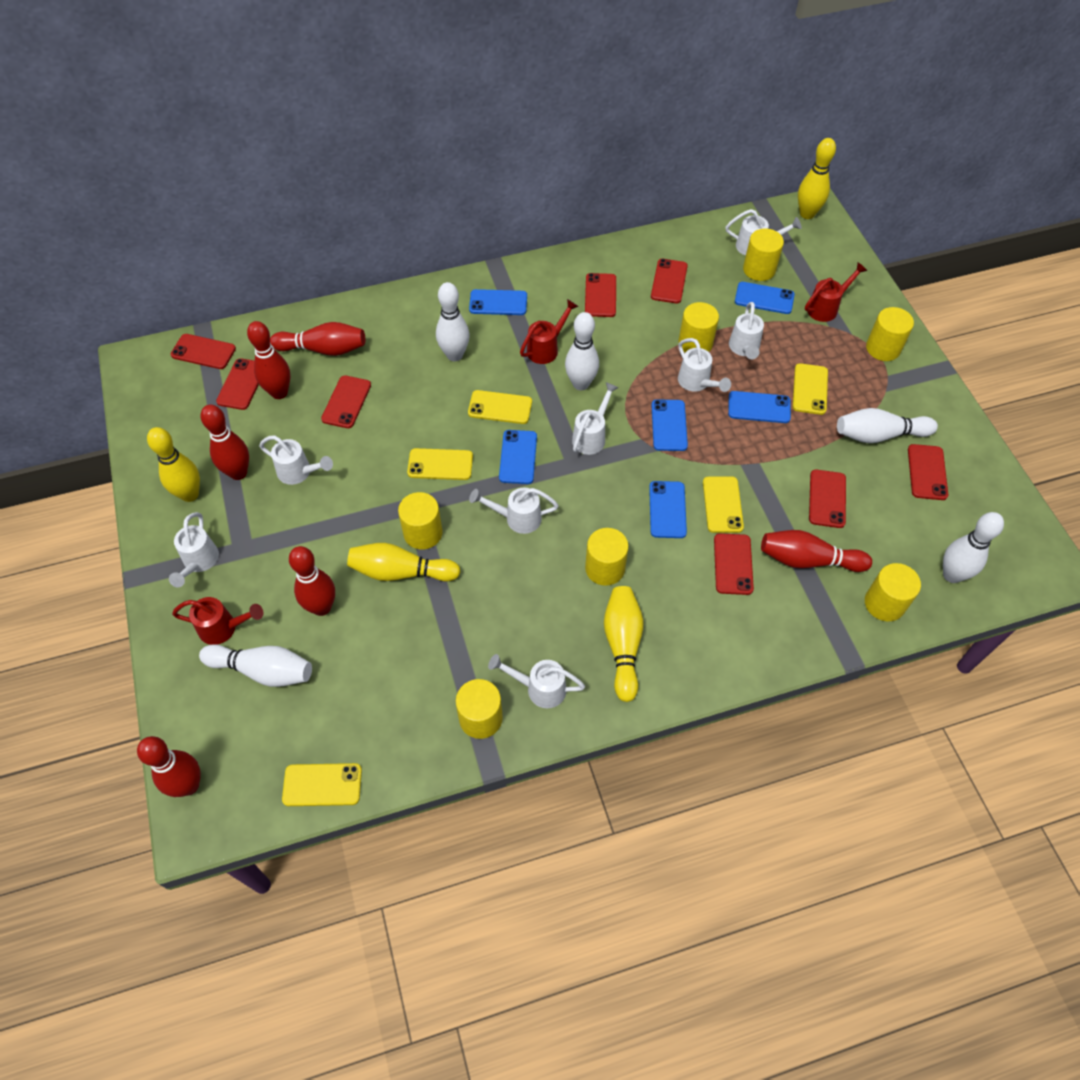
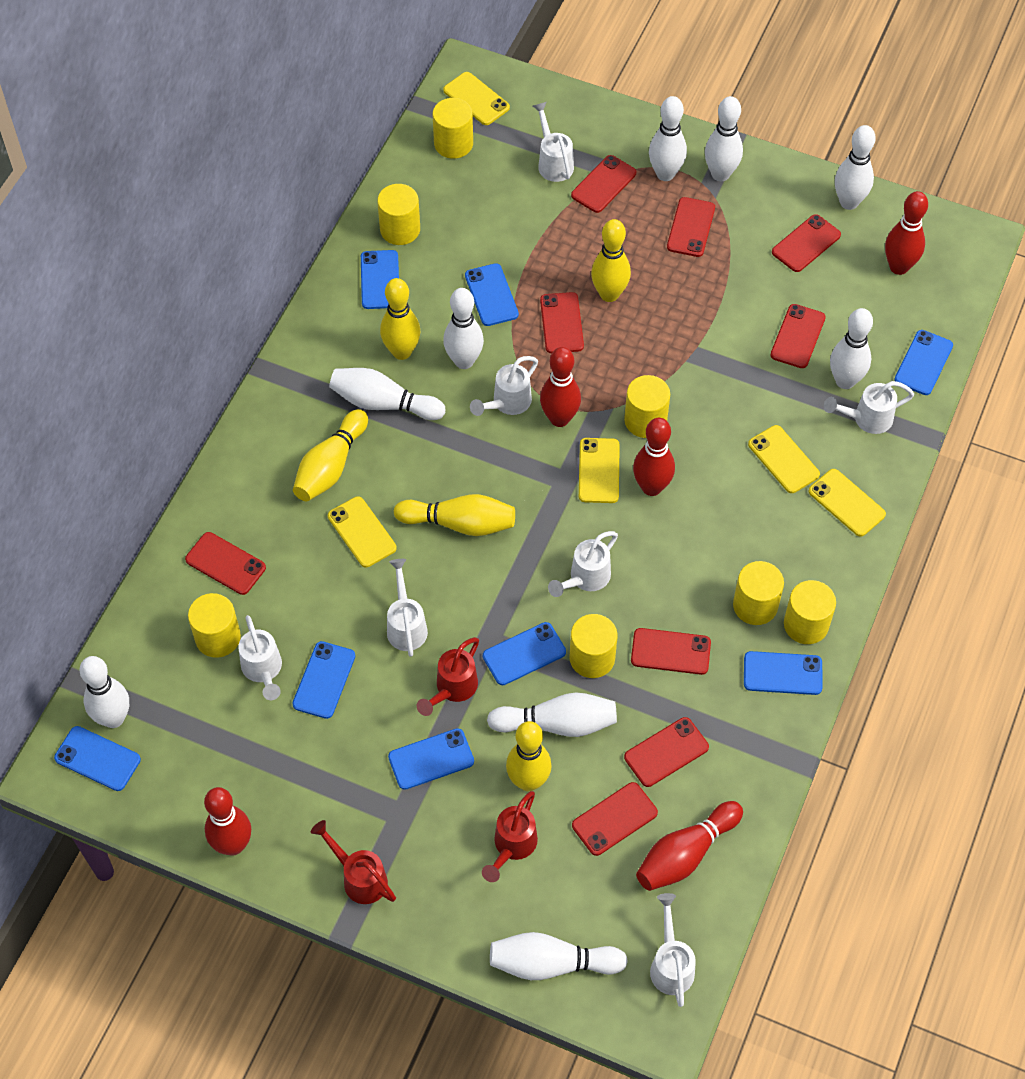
blue phone: [469,289,527,315] [499,430,537,484] [649,481,687,538] [651,400,688,451] [728,391,791,423] [735,282,795,314] = 6 -> [54,726,141,791] [292,641,355,719] [361,250,399,309] [388,728,474,790] [465,263,519,326] [483,622,566,685] [744,651,822,695] [894,330,953,395] = 8
red bowling pin: [137,736,201,797] [201,404,249,480] [247,321,290,399] [270,322,365,356] [289,546,335,616] [761,530,872,572] = 6 -> [204,787,251,855] [540,347,581,427] [633,418,675,496] [636,801,743,891] [885,191,928,275] = 5
red phone: [171,334,236,369] [216,358,259,410] [321,375,371,428] [585,273,616,317] [651,259,688,303] [714,533,754,595] [809,470,846,528] [908,444,948,500] = 8 -> [185,532,266,595] [540,292,584,353] [571,155,636,213] [572,782,658,856] [624,717,709,787] [631,628,711,675] [667,197,715,257] [770,304,826,368] [772,214,841,272] = 9
white bowling pin: [199,644,312,687] [436,282,470,361] [565,312,599,391] [837,408,938,443] [943,512,1004,583] = 5 -> [80,656,129,728] [329,368,445,420] [443,288,484,369] [487,692,617,737] [490,932,628,980] [649,96,687,181] [705,96,743,181] [830,308,873,389] [835,125,876,210] = 9
white watering can: [169,512,219,588] [259,435,333,485] [469,488,559,534] [488,654,585,708] [572,382,619,455] [678,338,731,392] [725,209,801,256] [729,302,764,359] = 8 -> [238,615,282,700] [387,559,428,657] [470,356,538,416] [533,102,574,182] [548,531,618,597] [650,893,696,1007] [824,381,914,434] = 7
yellow bowling pin: [147,427,200,502] [347,543,461,581] [604,586,644,702] [798,138,836,219] = 4 -> [293,409,368,501] [380,278,420,360] [394,494,515,536] [506,721,552,791] [591,219,631,302] = 5

